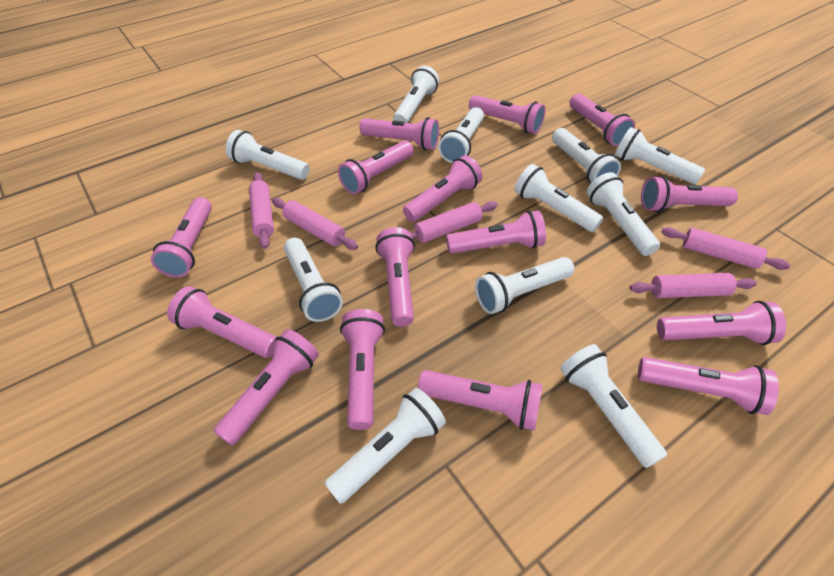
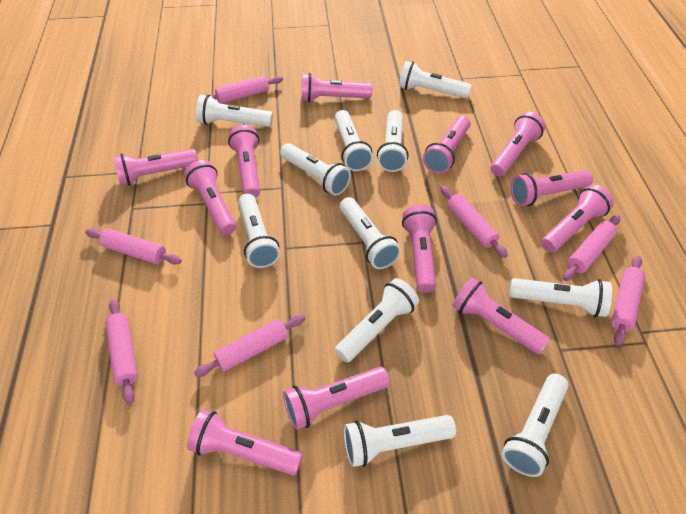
pink flashlight: [151,197,212,278] [167,286,276,358] [213,329,319,446] [338,141,414,194] [340,309,385,430] [359,117,439,150] [375,227,415,327] [403,155,482,222] [418,370,543,431] [446,210,546,254] [469,95,545,134] [570,94,635,146] [638,357,779,415] [641,176,738,212] [657,301,786,345] = 15 -> [113,149,198,186] [184,160,236,235] [187,410,303,475] [228,125,260,198] [283,367,390,430] [301,73,372,102] [402,205,437,293] [423,116,471,174] [452,277,550,354] [490,112,546,176] [511,170,593,206] [541,185,614,252] = 12
pink rolling pin: [249,172,274,249] [272,198,358,250] [411,201,498,243] [630,273,757,298] [661,227,790,270] = 5 -> [85,228,181,265] [105,299,138,404] [194,315,306,377] [210,75,283,104] [440,186,508,258] [563,215,620,281] [611,256,645,346] = 7

